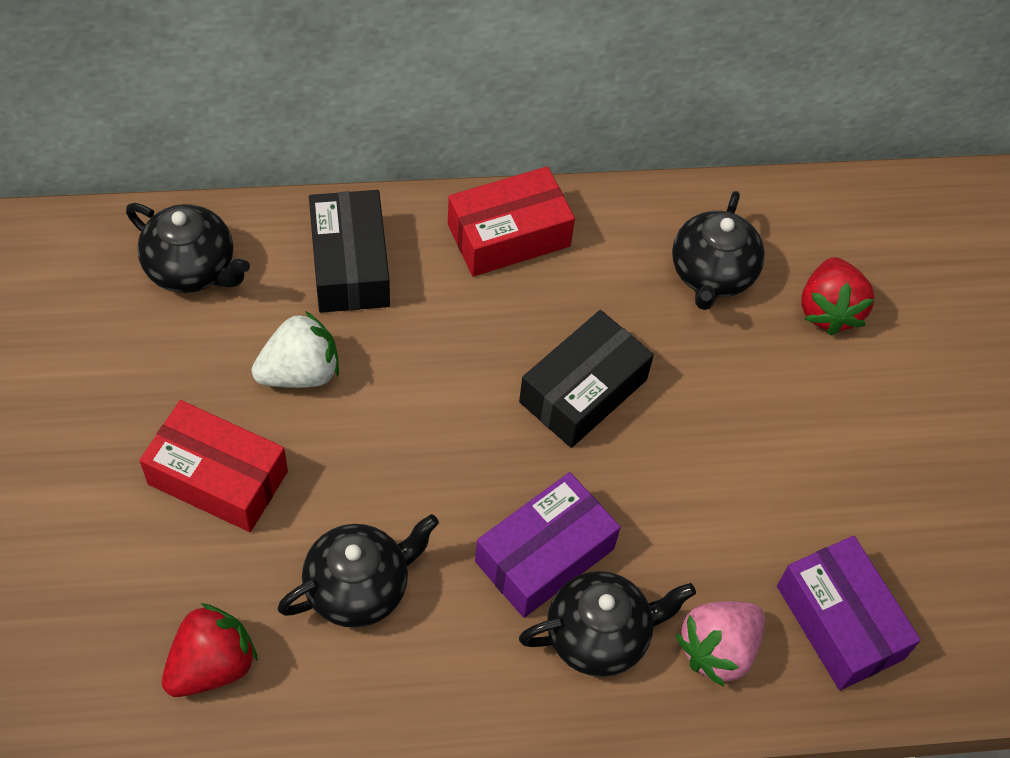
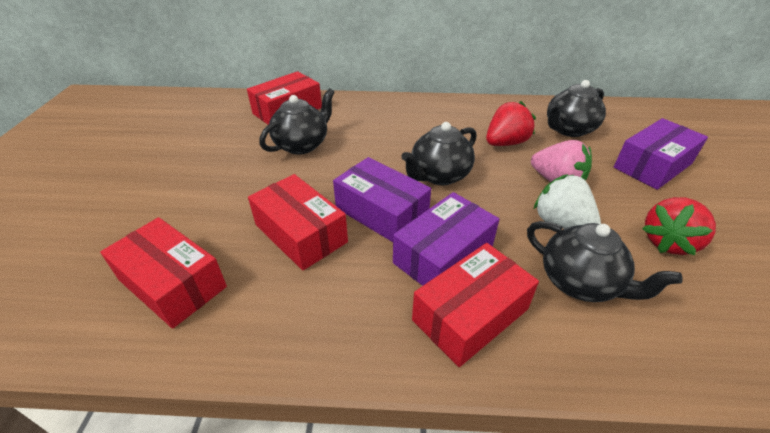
black box: [309,190,390,313] [519,310,654,448] = 2 -> none = 0
purple box: [475,472,621,618] [777,536,921,690] = 2 -> [333,157,431,242] [393,192,499,286] [614,118,708,190] = 3
red box: [140,400,288,532] [448,166,575,277] = 2 -> [100,217,227,329] [247,71,322,125] [248,174,348,270] [412,243,539,367] = 4

